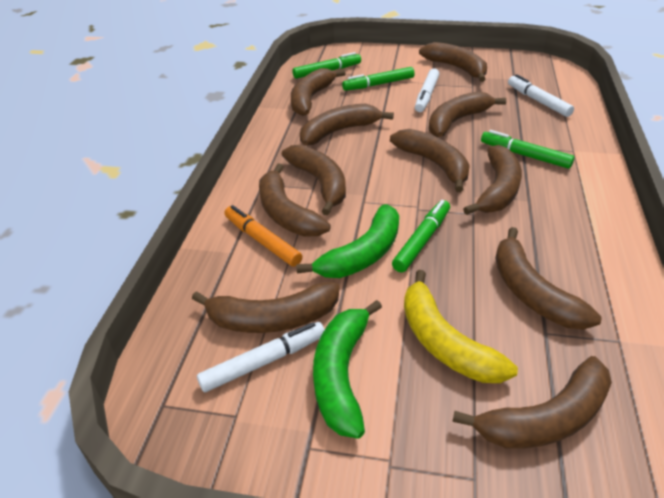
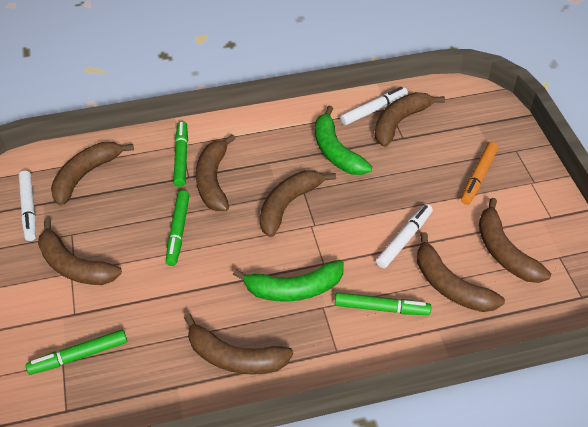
brown banana: [192,282,340,333] [259,163,331,237] [282,145,346,215] [291,68,346,116] [300,104,394,145] [390,129,470,192] [419,42,487,82] [428,91,506,137] [452,356,612,449] [463,145,522,215] [495,227,602,330] = 11 -> [38,219,122,285] [51,142,134,206] [184,313,293,375] [196,134,236,211] [260,170,336,237] [374,92,445,147] [417,232,505,312] [479,198,551,283] = 8
yellow banana: [404,270,518,383] = 1 -> none = 0

